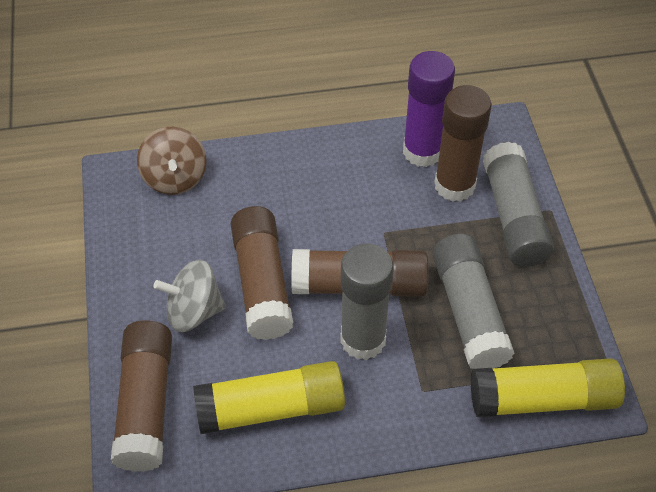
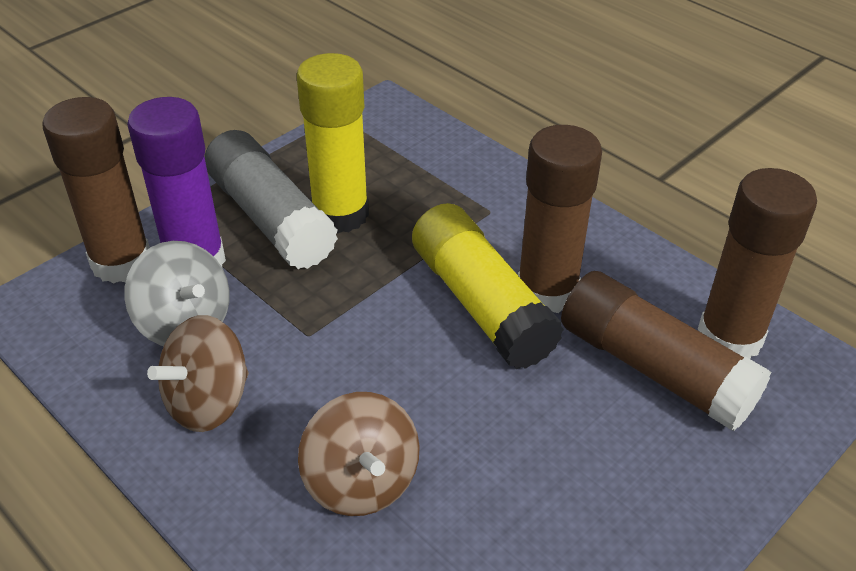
brown spinning top: [137,127,207,195] = 1 -> [147,315,249,432] [298,392,420,516] = 2
grey glue stick: [340,243,394,360] [433,234,515,369] [483,142,554,267] = 3 -> [205,130,338,269] = 1

